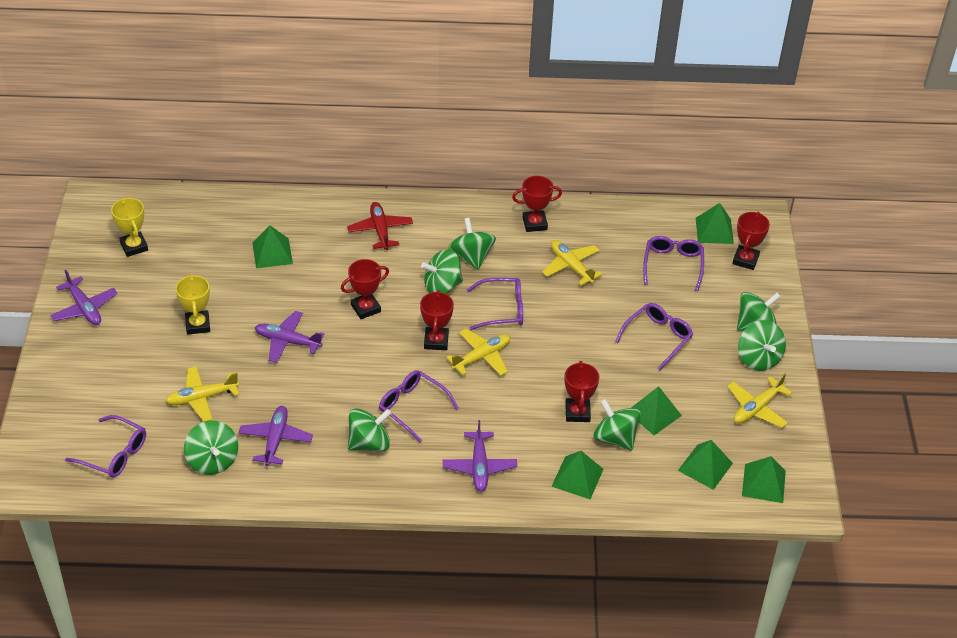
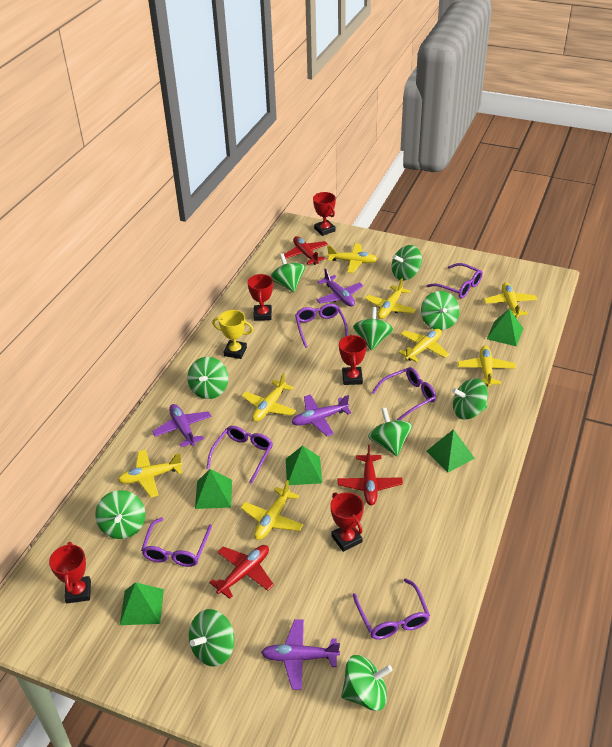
green pyramid: [252,225,293,268] [551,451,604,499] [631,386,682,435] [678,440,733,490] [696,203,734,244] [742,456,786,503] = 6 -> [120,582,164,625] [195,469,232,509] [286,446,322,485] [426,429,475,473] [487,309,523,346] = 5
green spinning top: [184,421,238,475] [348,408,392,452] [421,249,463,294] [448,217,496,270] [593,399,641,450] [737,292,781,331] [738,320,786,371] = 7 -> [95,490,145,539] [188,357,228,399] [189,609,235,667] [270,254,305,292] [341,655,393,711] [353,307,393,351] [368,408,412,456] [392,245,422,280] [421,291,460,330] [452,378,488,420] = 10
purple glasses: [65,415,146,478] [379,370,459,443] [467,278,523,330] [615,303,693,370] [643,236,704,291] = 5 -> [141,517,212,567] [206,426,273,484] [295,304,348,348] [353,578,430,640] [372,367,436,420] [427,263,483,298] = 6
red plane: [347,202,413,250] = 1 -> [209,545,274,599] [284,236,328,265] [337,444,403,506] = 3
yellow plane: [166,366,239,422] [446,329,510,376] [542,240,603,286] [728,373,792,428] = 4 -> [118,449,183,498] [241,480,304,540] [242,373,296,422] [327,243,378,273] [365,278,416,319] [398,329,449,362] [458,345,516,387] [484,282,538,318] = 8
yellow trophy: [111,198,148,257] [176,274,210,335] = 2 -> [212,310,254,359] = 1

